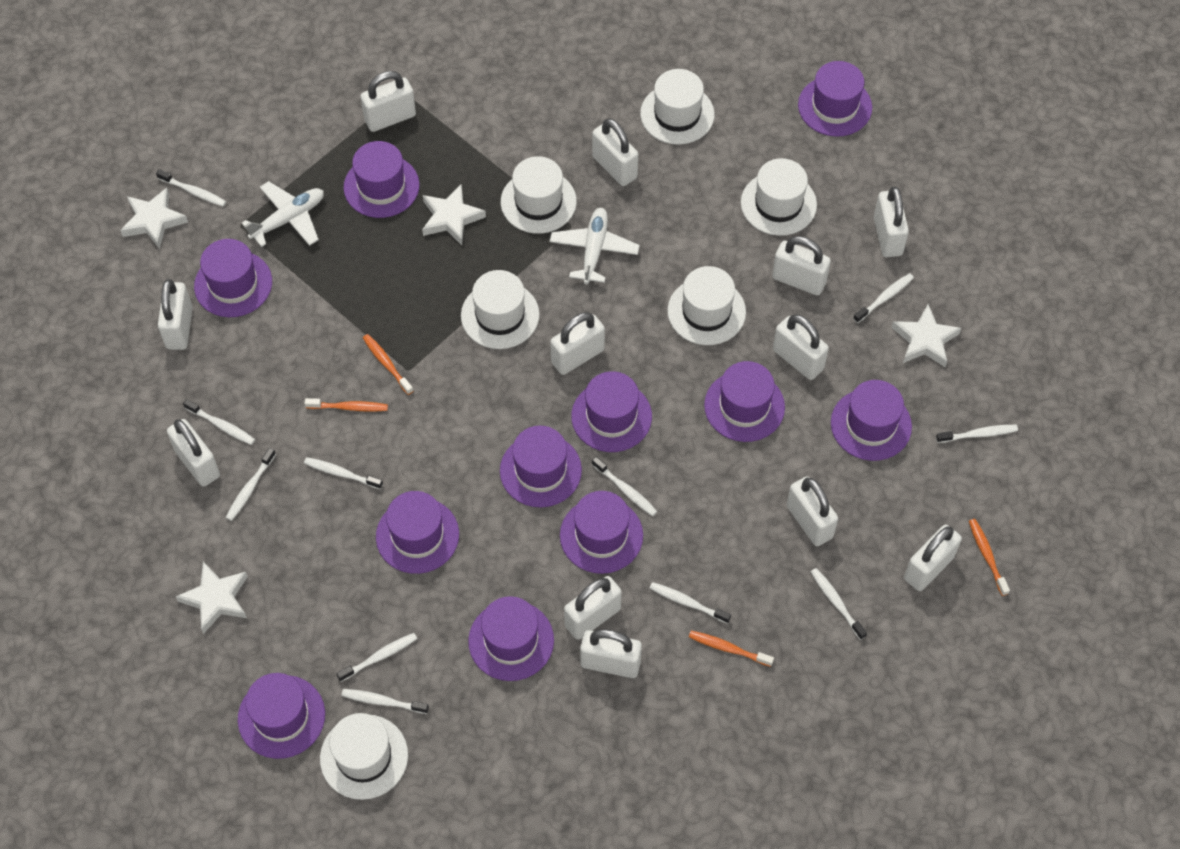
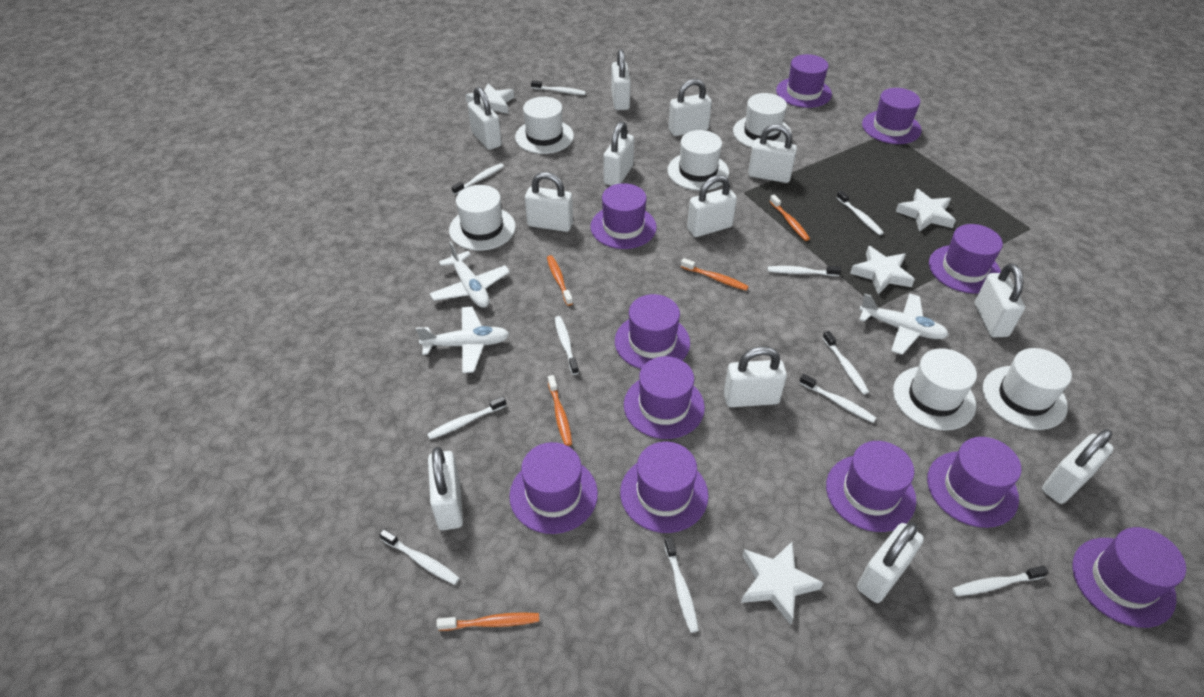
orange toothbrush: [305,398,388,412] [363,334,413,395] [689,631,774,667] [969,519,1010,596] = 4 -> [436,612,539,631] [547,255,573,306] [548,375,572,446] [681,258,749,291] [770,195,810,241] = 5
white plane: [242,181,324,247] [550,208,639,285] = 2 -> [416,307,509,373] [429,241,510,308] [859,293,949,355] = 3

